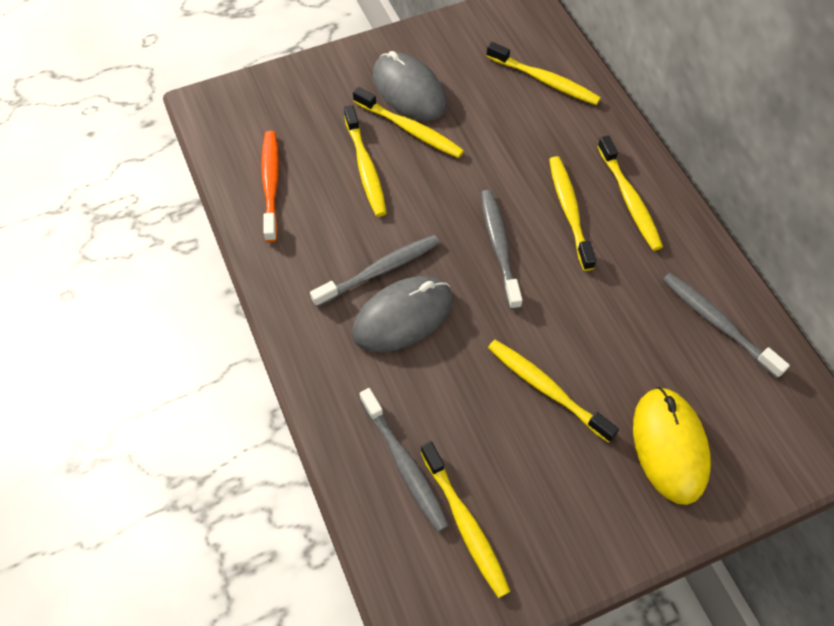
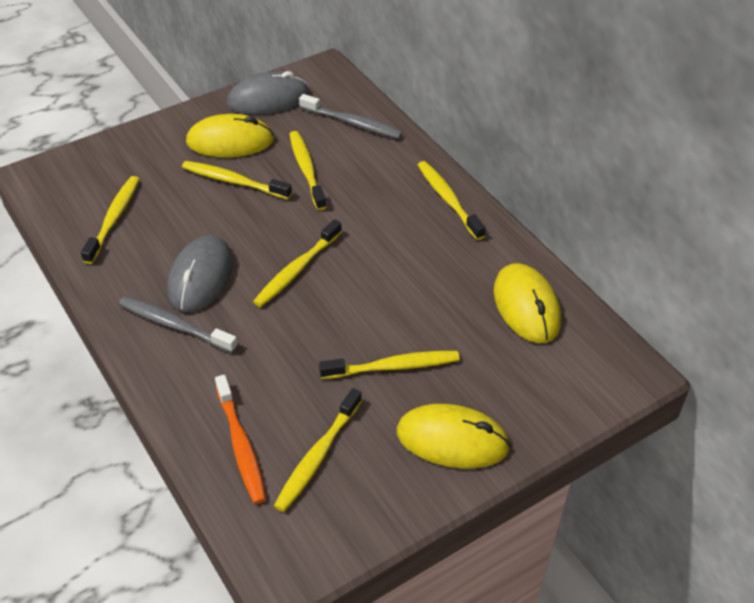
grey toothbrush: [310,235,440,307] [360,388,449,532] [481,190,523,310] [663,273,790,378] = 4 -> [119,296,238,353] [299,94,403,139] = 2
yellow mouse: [633,387,711,505] = 1 -> [186,114,274,157] [397,404,511,469] [494,263,561,343] = 3

